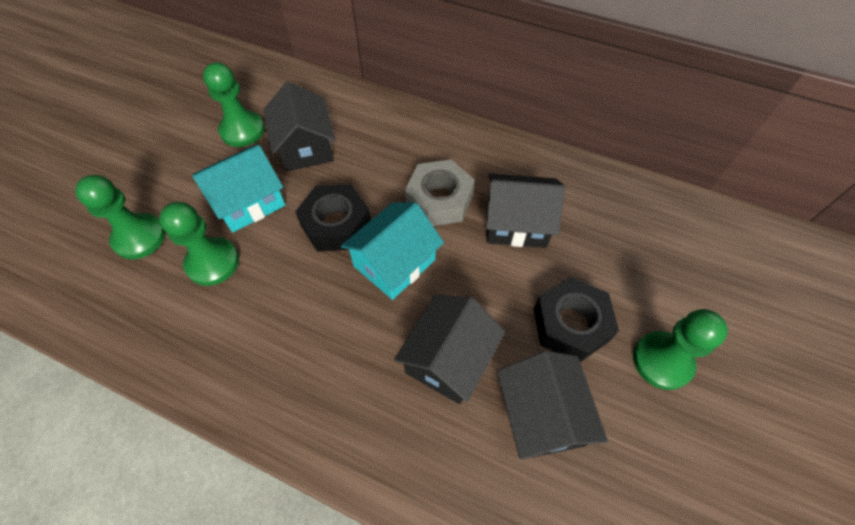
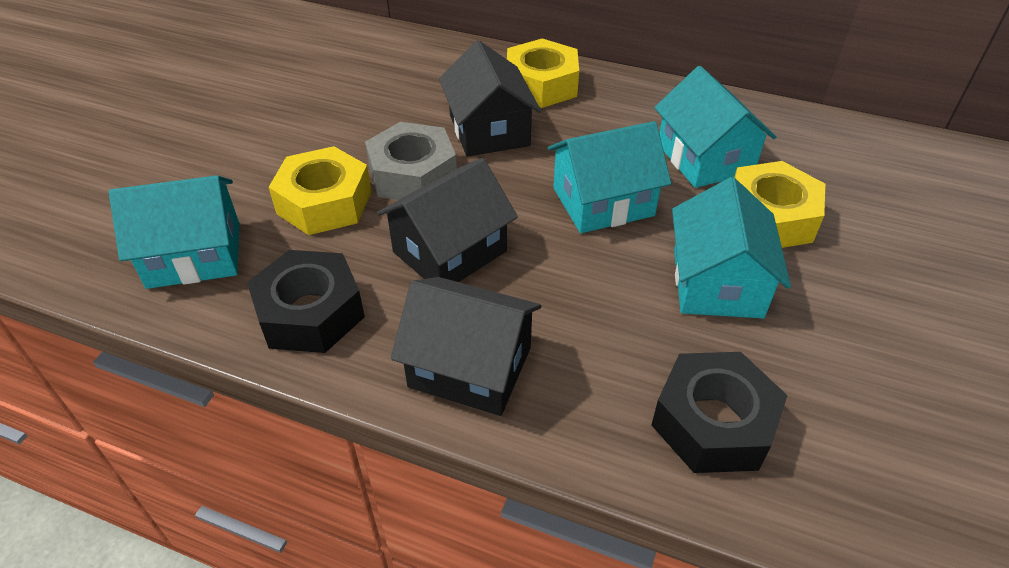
black house: [263,82,336,172] [394,295,505,404] [486,173,565,248] [497,351,608,460] = 4 -> [377,158,518,282] [391,277,541,416] [439,40,541,157] = 3
green pawn: [75,175,166,259] [159,202,239,286] [203,62,265,147] [633,309,728,390] = 4 -> none = 0
turquoise house: [192,145,286,233] [341,203,444,300] = 2 -> [109,175,239,289] [548,121,671,233] [654,66,776,188] [672,177,791,319] = 4
yellow nut: none = 0 -> [269,146,372,235] [507,39,579,108] [735,161,825,248] = 3

